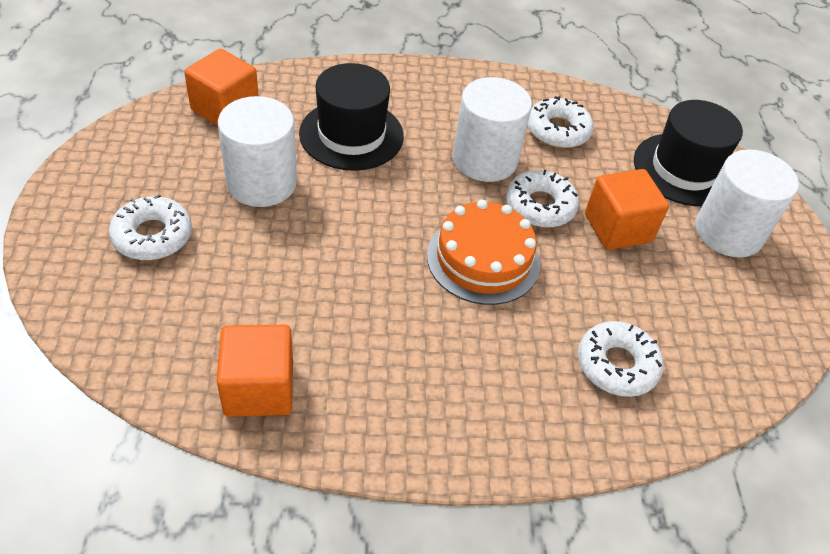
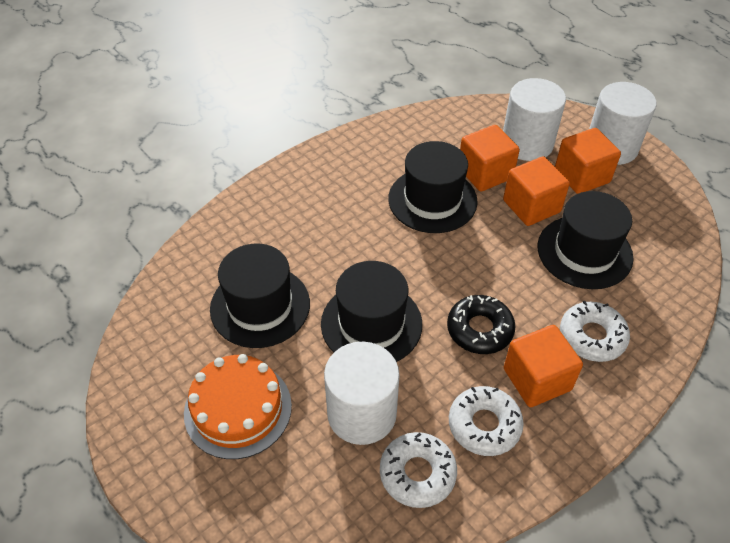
black donut: none = 0 -> [447,295,516,354] = 1
black hat: [299,63,404,171] [634,100,743,206] = 2 -> [210,243,310,348] [321,261,422,362] [388,141,478,233] [538,191,634,289] = 4
orange cube: [184,49,259,126] [216,325,293,417] [585,169,669,250] = 3 -> [460,125,520,192] [503,156,570,226] [504,325,583,407] [555,128,621,194] = 4
white donut: [109,194,192,260] [506,170,579,228] [528,96,593,148] [578,321,664,397] = 4 -> [380,432,457,508] [449,386,524,456] [560,301,630,362] = 3

